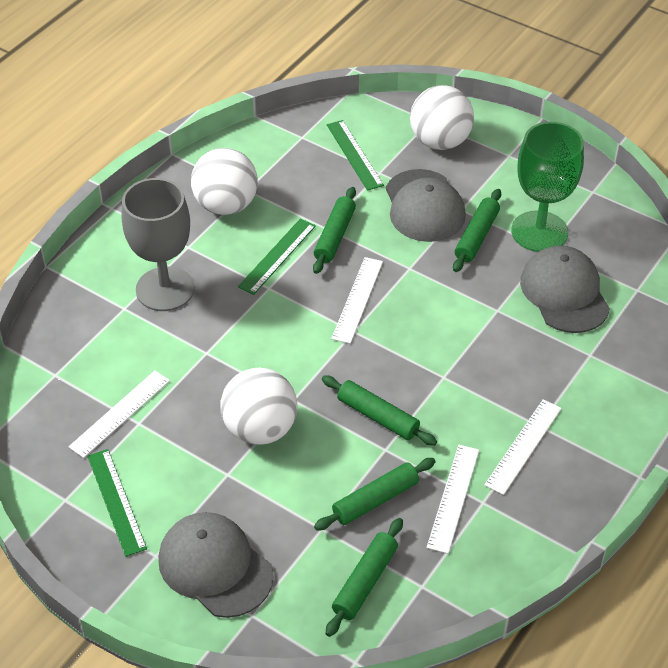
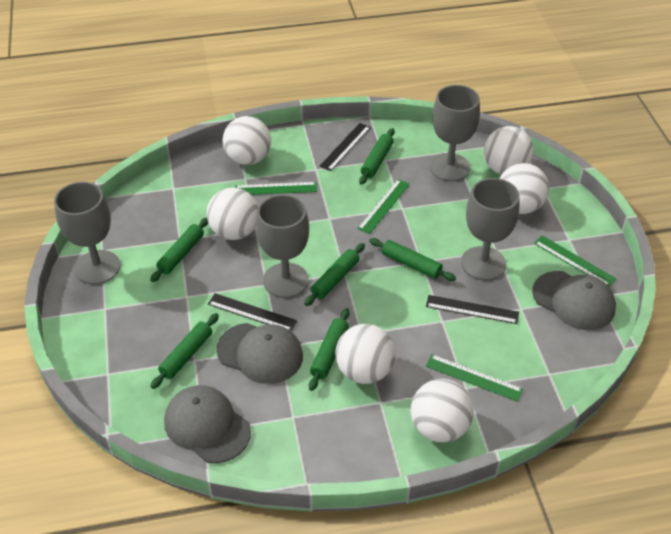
black ruler: none = 0 -> [208,293,297,331] [319,123,371,171] [426,295,519,324] = 3
green goblet: [511,122,584,252] = 1 -> none = 0
green rolling pin: [313,187,356,274] [314,458,436,530] [322,375,437,446] [326,518,403,637] [453,189,501,272] = 5 -> [150,217,208,282] [150,313,219,389] [304,243,365,306] [309,308,350,391] [359,128,395,185] [369,238,456,281] = 6
green ruler: [87,449,147,557] [238,219,316,295] [327,120,384,191] = 3 -> [235,182,317,195] [357,179,410,234] [426,354,523,402] [534,235,616,286] = 4
grey goblet: [122,178,195,311] = 1 -> [54,182,120,284] [256,195,309,298] [430,85,480,181] [461,178,520,280] = 4
white ball: [191,148,258,215] [220,368,297,445] [410,85,474,150] = 3 -> [207,187,258,240] [223,116,271,165] [335,324,396,384] [411,379,474,442] [484,126,534,175] [499,163,549,214] = 6
white ruler: [68,371,170,458] [331,257,383,344] [427,445,479,554] [484,399,562,495] = 4 -> none = 0

